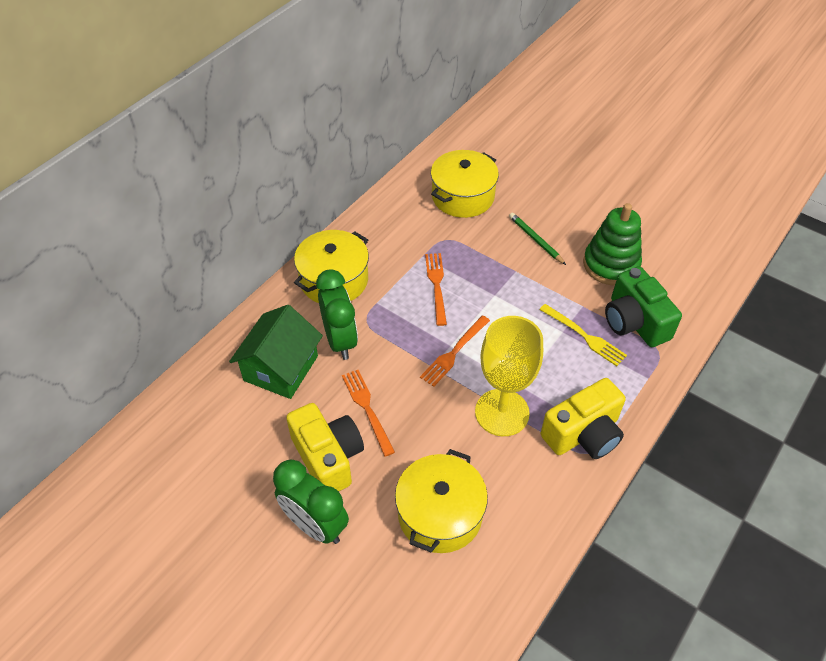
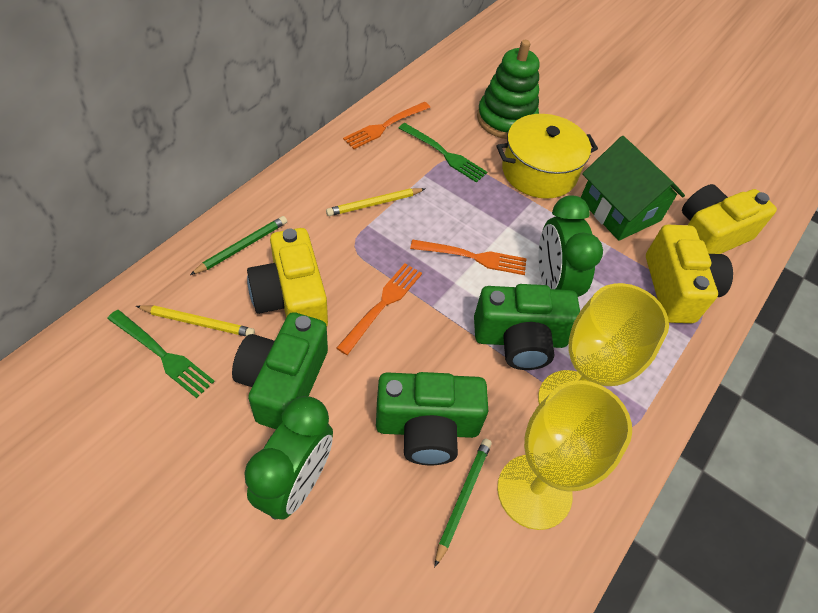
green camera: [605,266,682,347] = 1 -> [232,312,328,429] [376,372,488,465] [474,284,580,370] = 3
green fork: none = 0 -> [107,310,215,398] [399,123,487,183] = 2
green pencil: [509,213,566,265] = 1 -> [190,216,287,275] [434,438,492,567] = 2
yellow camera: [286,403,364,491] [541,378,626,459] = 2 -> [247,228,328,326] [646,225,733,323] [682,184,777,254] = 3
yellow fork: [539,304,627,366] = 1 -> none = 0
yellow goblet: [475,316,543,436] = 1 -> [497,380,632,530] [538,283,669,404] = 2
yellow pencil: none = 0 -> [136,305,255,336] [326,188,425,216] = 2
yellow pot: [294,230,369,303] [395,449,488,553] [431,150,499,218] = 3 -> [496,114,598,199] = 1

